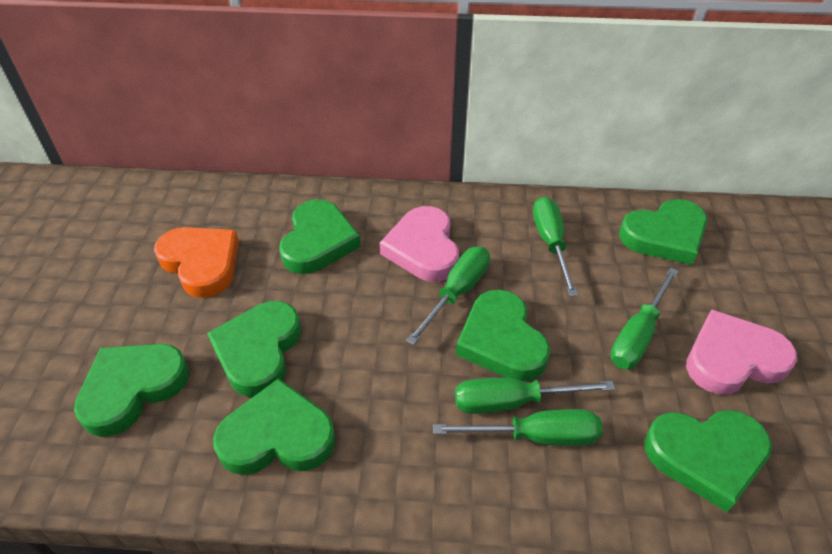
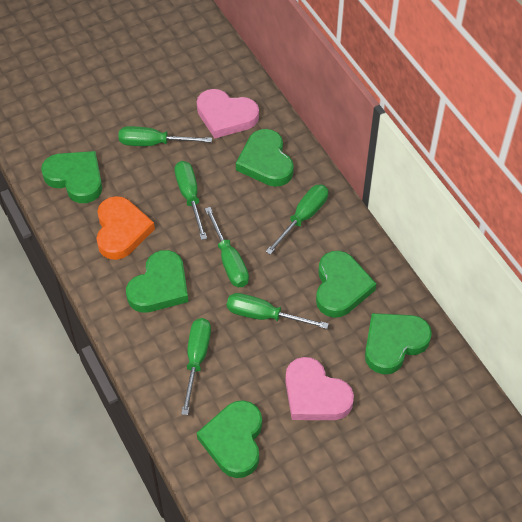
green heart: [74,344,189,437] [207,301,301,397] [213,378,336,475] [279,200,361,274] [456,290,550,382] [619,199,707,265] [644,410,772,512] = 7 -> [41,151,102,203] [126,250,188,313] [197,400,262,478] [236,129,294,187] [316,251,377,318] [365,313,432,374] = 6
green screwdriver: [406,247,490,345] [433,409,603,446] [455,378,615,414] [533,197,578,296] [610,267,679,369] = 5 -> [118,126,212,146] [175,161,207,240] [181,318,211,415] [205,207,249,287] [227,293,329,329] [265,185,328,255] = 6

